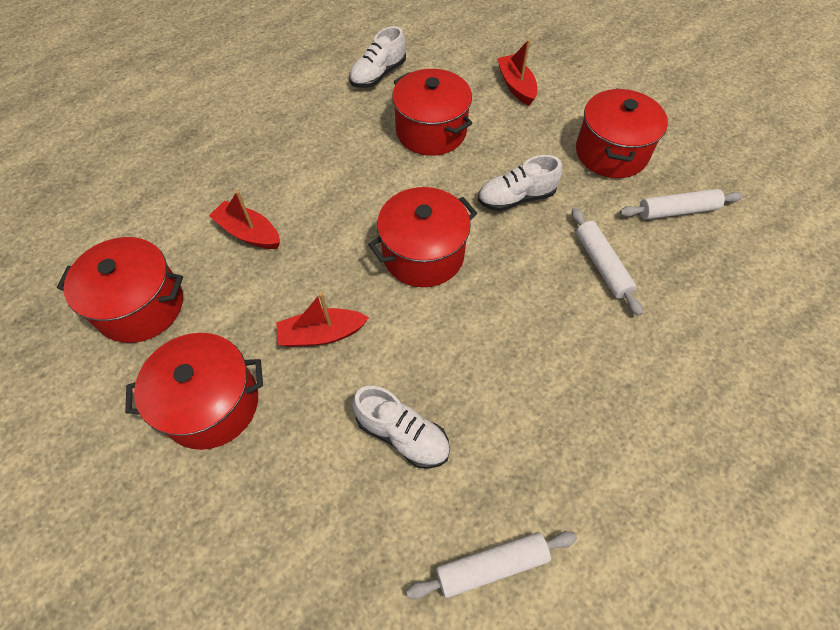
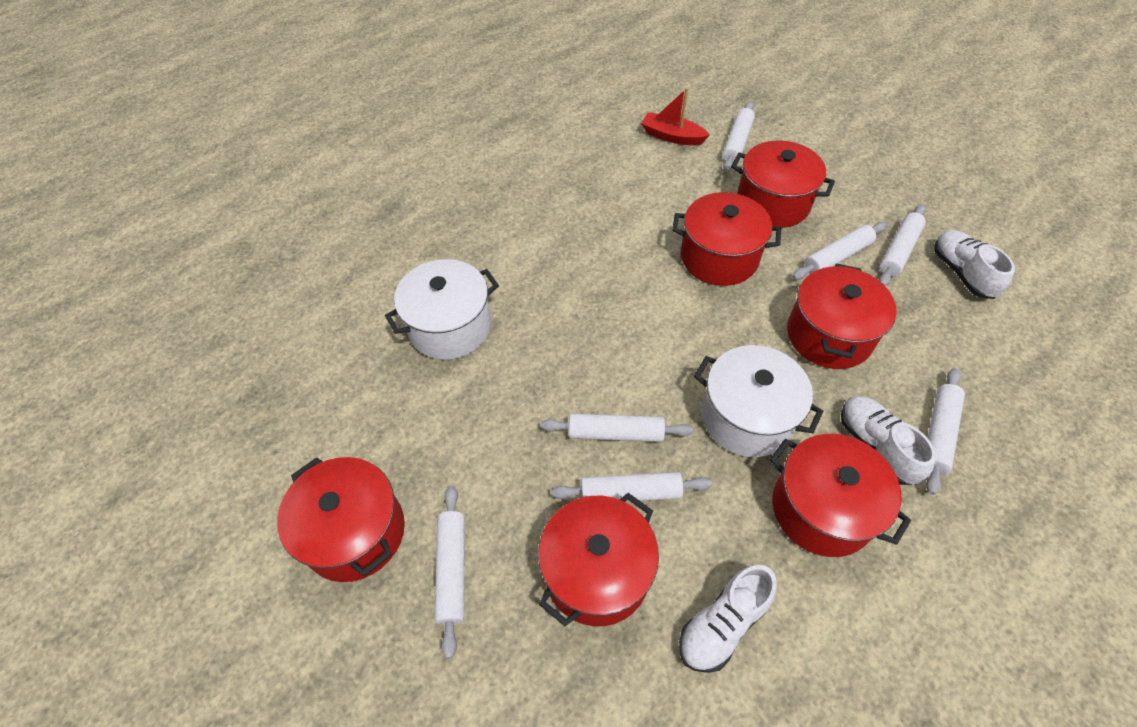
red boat: [209,190,280,249] [276,293,369,347] [497,39,537,106] = 3 -> [641,88,710,145] = 1
red pot: [57,237,183,343] [125,333,263,450] [368,187,477,287] [392,69,473,156] [576,88,668,178] = 5 -> [277,457,405,582] [538,493,659,626] [672,192,781,286] [731,140,835,228] [770,434,911,557] [787,263,897,369] = 6
white pot: none = 0 -> [385,259,499,360] [694,345,824,457] = 2
white rolling pin: [406,531,577,599] [572,208,643,316] [620,189,743,220] = 3 -> [435,485,464,659] [541,414,693,442] [551,472,712,502] [722,102,755,172] [792,222,887,280] [879,204,926,286] [926,368,965,495] = 7

